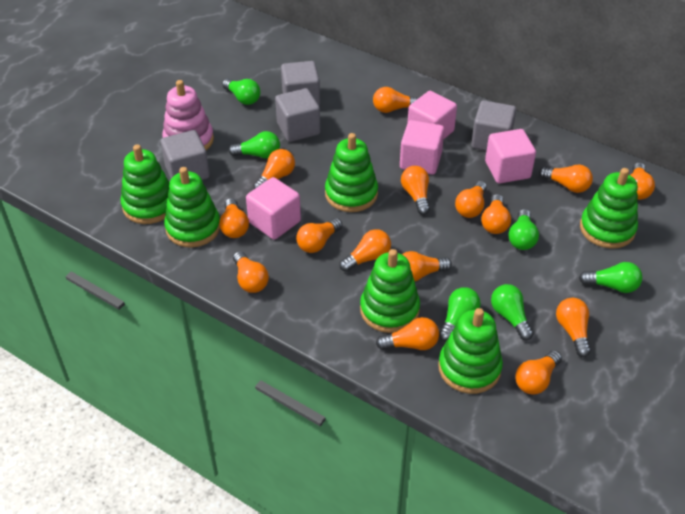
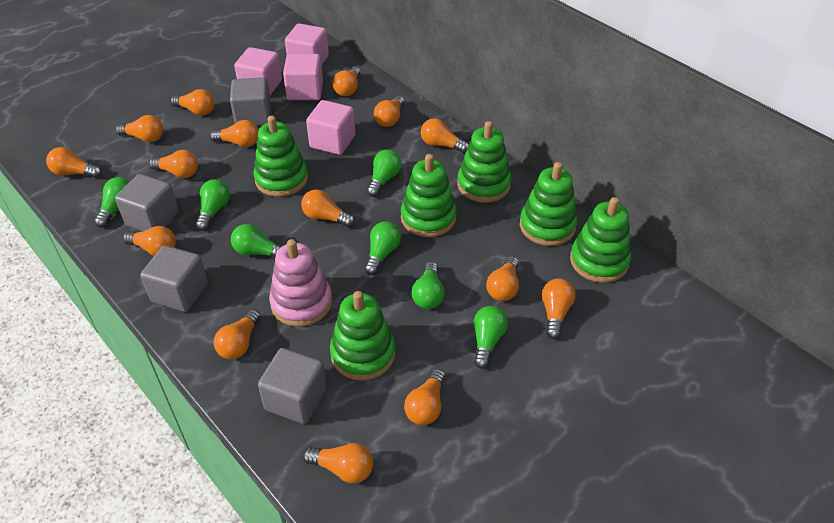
green light bulb: [222,78,260,105] [228,131,280,159] [439,287,481,342] [491,284,534,340] [509,209,539,250] [579,262,642,293] = 6 -> [94,177,129,228] [196,179,230,231] [231,224,282,258] [365,221,401,275] [367,150,401,197] [412,262,445,309] [474,306,508,369] = 7

